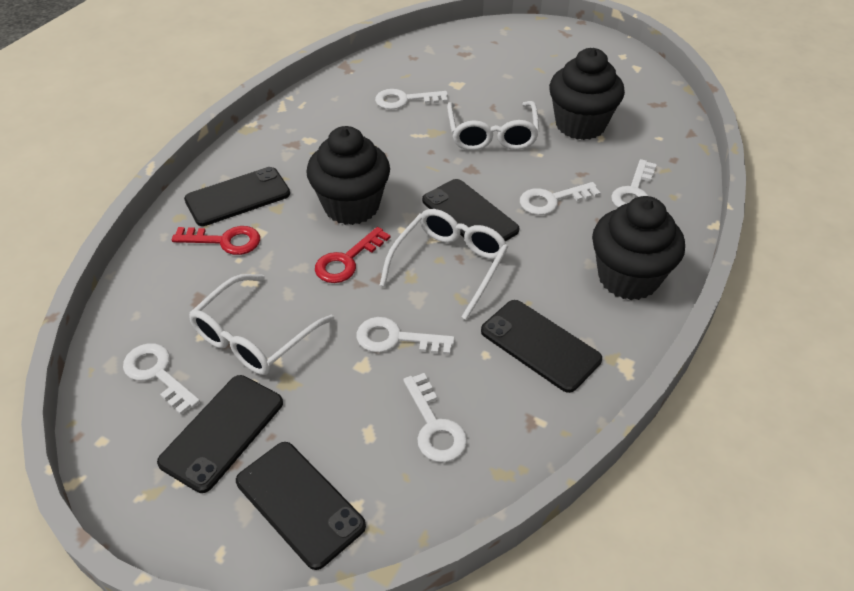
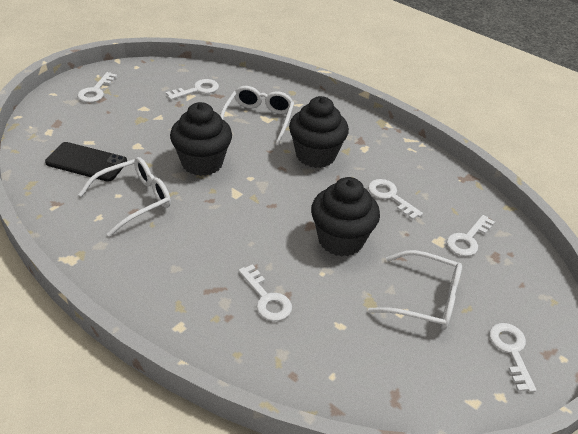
black phone: [157,375,283,493] [184,167,290,226] [236,442,366,570] [422,179,519,241] [481,300,602,393] = 5 -> [45,142,127,181] = 1
red key: [172,226,260,255] [315,227,390,283] = 2 -> none = 0

